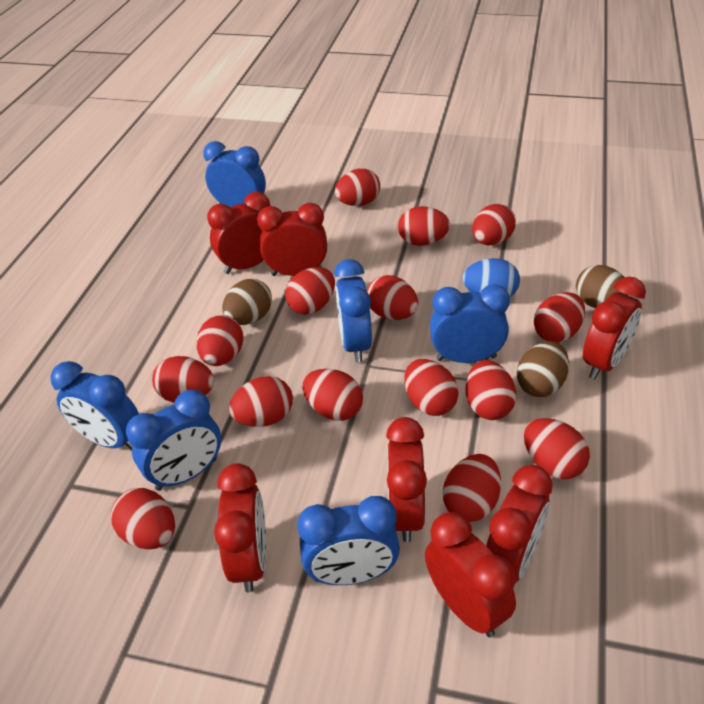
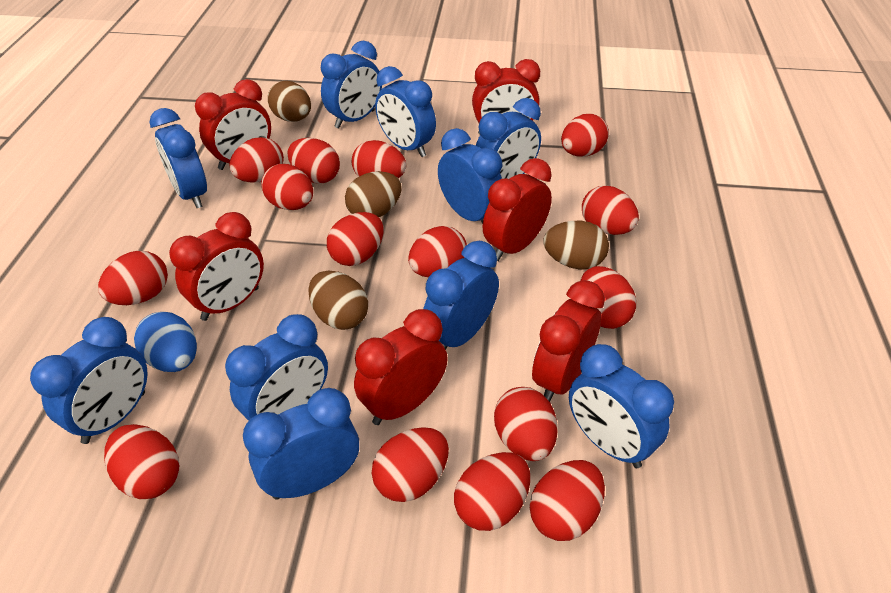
blue clock: [50,361,139,450] [126,390,221,491] [203,141,266,207] [297,496,400,585] [334,259,372,362] [430,284,510,363] = 6 -> [30,317,148,444] [149,108,207,208] [225,314,328,421] [243,388,359,500] [321,41,382,129] [375,66,436,157] [423,241,499,350] [438,128,502,224] [476,98,541,179] [569,344,674,468] = 10
brown egg: [222,279,272,325] [517,341,569,397] [576,265,632,308] = 3 -> [268,81,311,122] [308,270,368,330] [345,171,402,217] [544,221,609,270] = 4
red clock: [207,192,270,274] [214,463,266,593] [257,203,327,276] [386,417,427,542] [425,512,516,637] [486,465,552,583] [583,277,646,379] = 7 -> [169,212,264,321] [195,79,271,170] [354,309,448,425] [472,59,540,135] [483,158,552,261] [532,280,605,402] = 6

